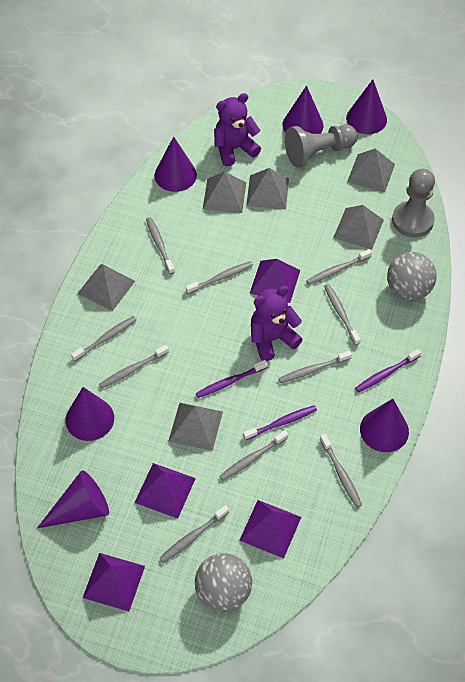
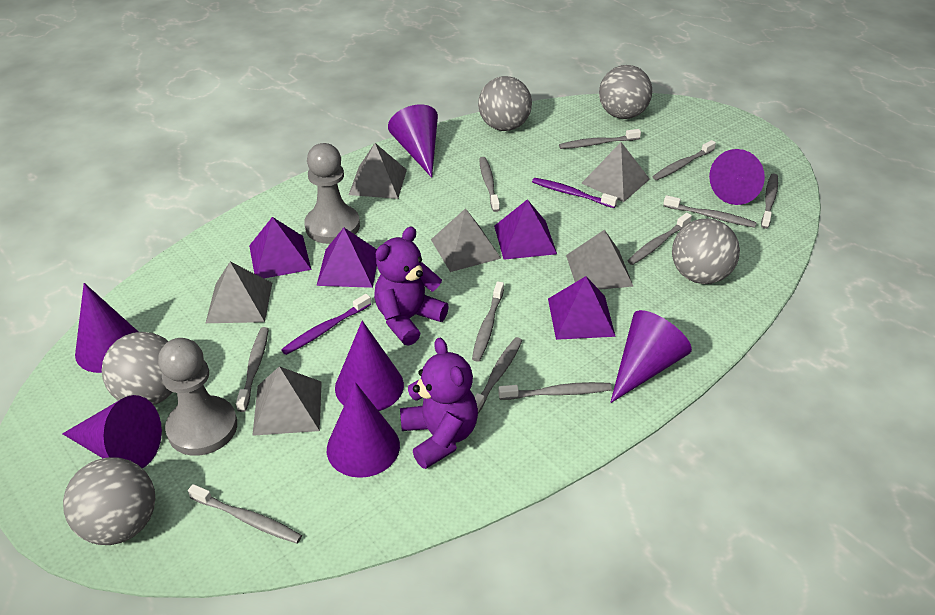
grey ball: [195,553,252,612] [387,252,437,301] = 2 -> [63,457,155,545] [102,332,173,405] [478,76,532,131] [599,65,652,119] [672,218,740,284] = 5
grey toothbrush: [71,316,137,361] [99,345,169,388] [146,217,175,274] [159,505,229,563] [186,261,253,294] [220,430,288,481] [278,351,352,383] [306,249,372,285] [320,434,362,508] [324,284,361,345] = 10 -> [188,484,302,544] [236,327,269,412] [472,281,504,362] [475,337,522,413] [479,157,500,212] [498,382,612,400] [559,129,641,149] [627,213,692,265] [652,140,716,180] [663,195,757,228] [761,173,778,229] = 11
purple cone: [37,470,109,528] [65,387,114,441] [154,136,197,192] [283,85,323,134] [346,80,387,134] [360,399,409,452] = 6 -> [62,395,162,468] [75,283,138,373] [327,382,400,478] [335,321,404,411] [388,104,438,178] [610,310,692,403] [709,149,765,205] = 7
purple toothbrush: [196,360,268,398] [243,405,317,440] [355,349,421,393] = 3 -> [281,294,371,355] [532,178,618,208] = 2

